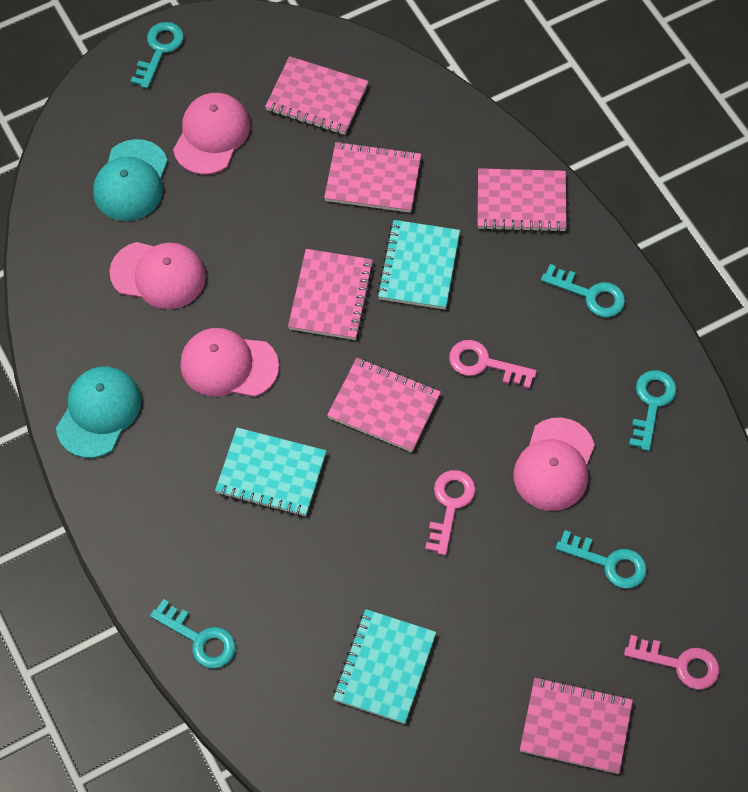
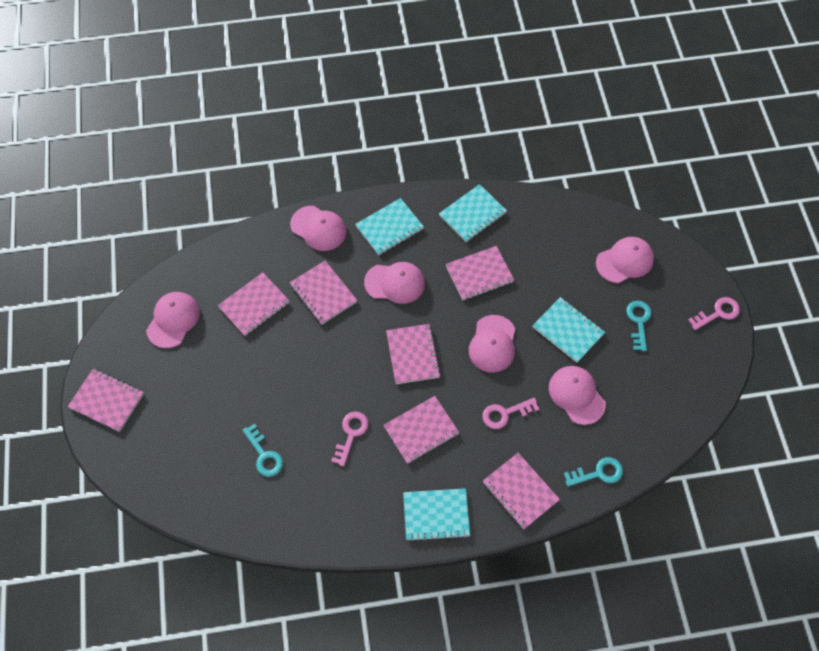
pink cap: [109,242,206,309] [173,93,250,175] [180,328,279,397] [513,417,595,511] = 4 -> [146,292,200,348] [290,206,346,251] [364,262,425,304] [469,315,515,373] [549,366,606,425] [596,237,654,283] = 6
pink notebook: [265,56,368,135] [288,249,374,340] [324,141,421,213] [327,358,441,452] [478,168,567,232] [520,677,633,774] = 6 -> [68,369,144,432] [218,272,290,336] [290,261,357,325] [383,396,459,464] [386,324,441,384] [446,246,514,300] [483,453,560,529] = 7
turquoise cap: [56,367,141,458] [93,139,168,221] = 2 -> none = 0
turquoise key: [130,22,184,89] [150,599,235,669] [541,264,625,317] [556,530,647,589] [629,370,677,451] = 5 -> [243,423,283,477] [564,457,623,487] [626,301,652,351] = 3
turquoise notebook: [215,428,326,516] [333,609,436,724] [377,220,460,309] = 3 -> [355,198,424,255] [403,488,470,542] [439,184,507,242] [532,297,605,363] = 4

